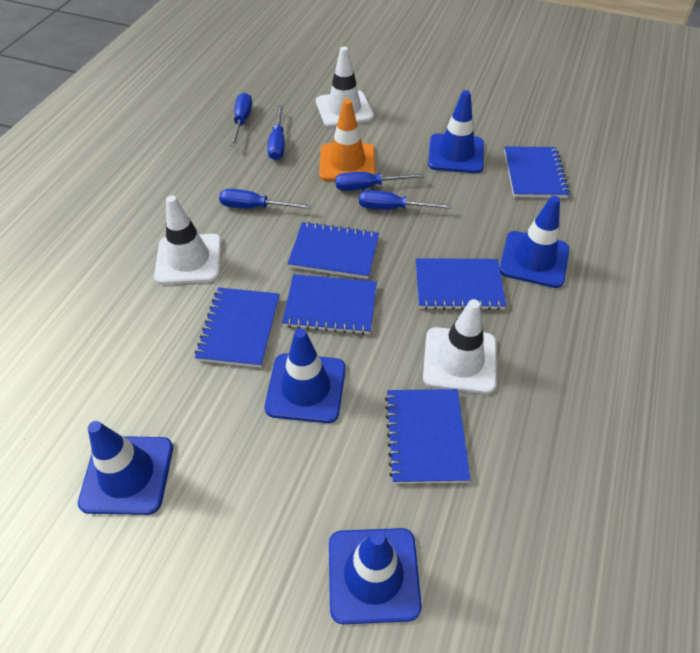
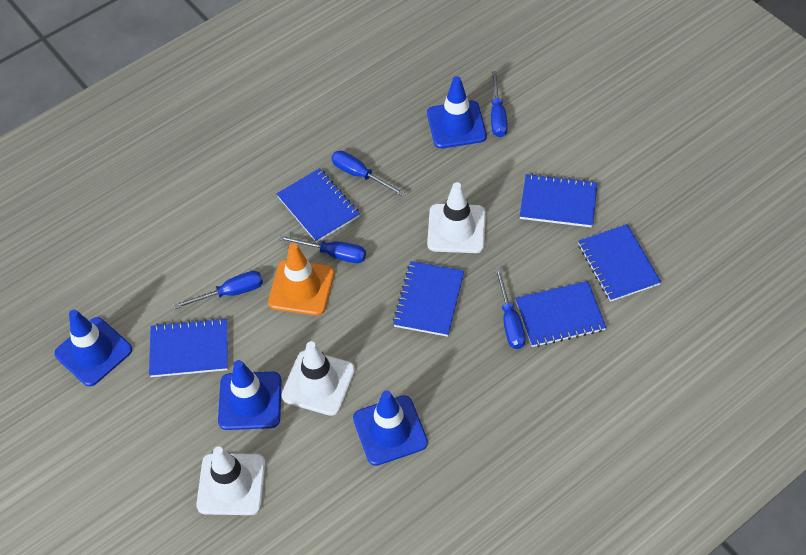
blue traffic cone: [78,421,173,515] [265,328,346,423] [329,528,422,624] [428,90,484,173] [500,196,569,288] = 5 -> [54,310,132,386] [218,360,282,430] [353,390,428,466] [427,76,487,149] = 4

